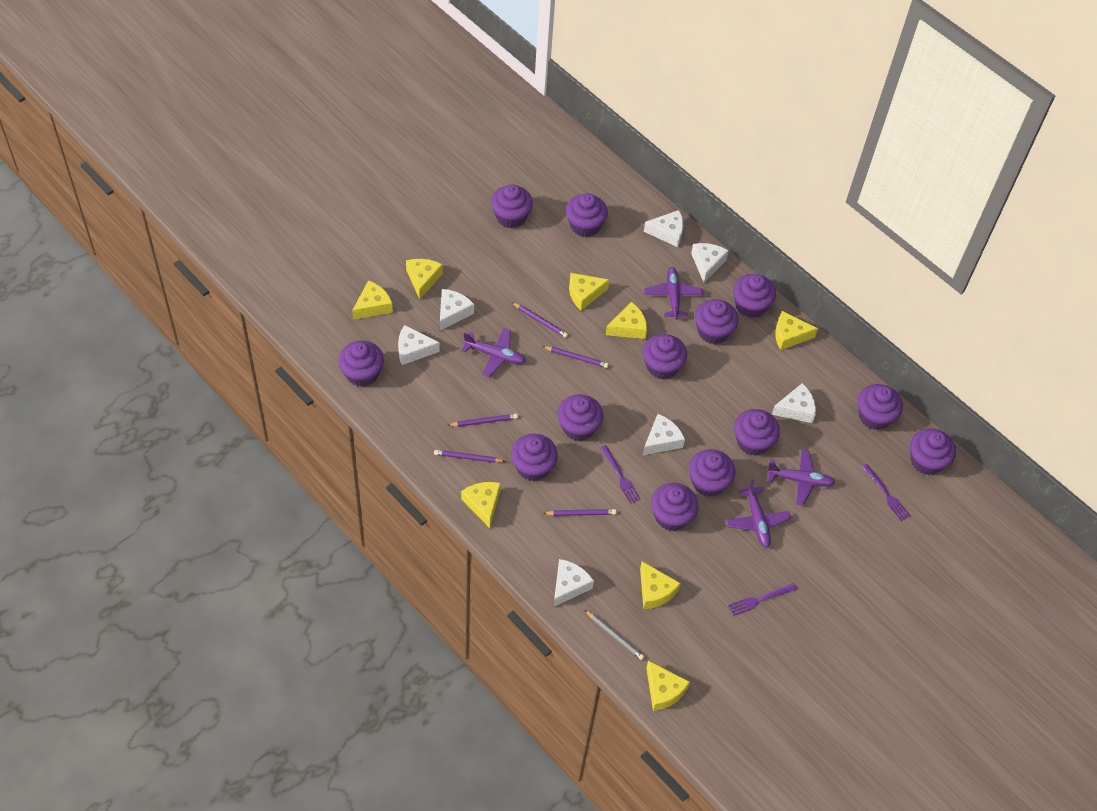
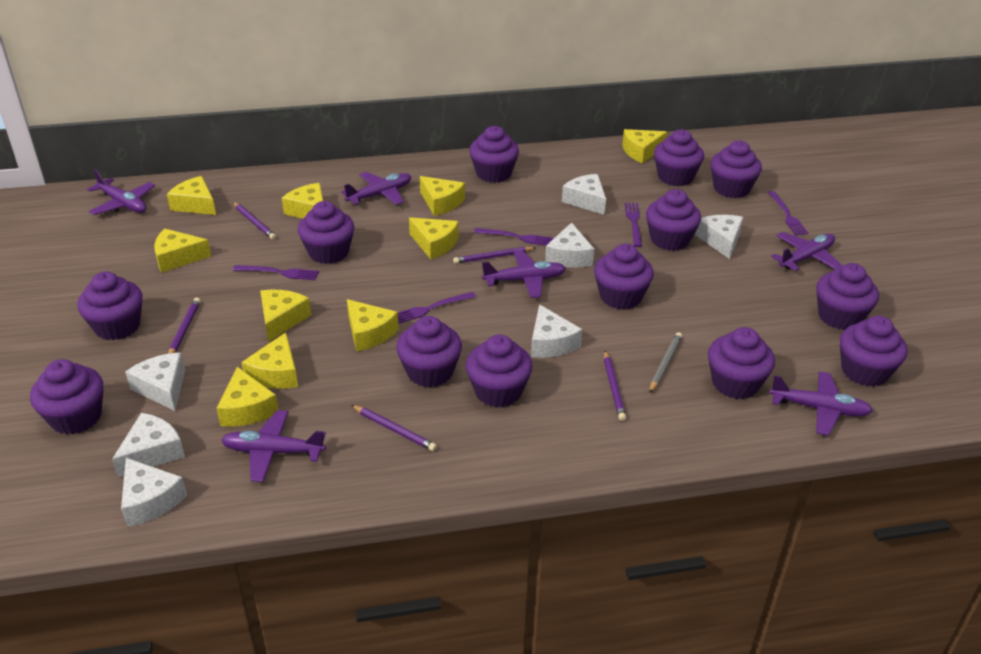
purple fork: [600,445,641,504] [728,583,797,616] [862,464,911,521] = 3 -> [233,265,319,280] [398,292,476,324] [474,228,554,246] [625,203,642,247] [768,191,808,235] = 5
purple plane: [462,328,526,377] [644,267,704,319] [726,479,791,548] [766,450,835,506] = 4 -> [87,169,155,215] [221,410,326,482] [341,172,411,205] [482,250,566,298] [769,372,873,436] [771,232,843,271] = 6
yellow cheese: [352,280,393,320] [406,259,443,299] [461,482,501,528] [569,273,610,310] [606,302,647,339] [640,561,681,609] [646,661,690,711] [775,311,818,350] = 8 -> [154,229,211,273] [167,176,216,215] [216,367,278,427] [241,332,298,389] [260,290,311,342] [282,183,323,219] [347,299,399,351] [409,217,459,259] [420,176,465,216] [622,129,668,163] = 10

